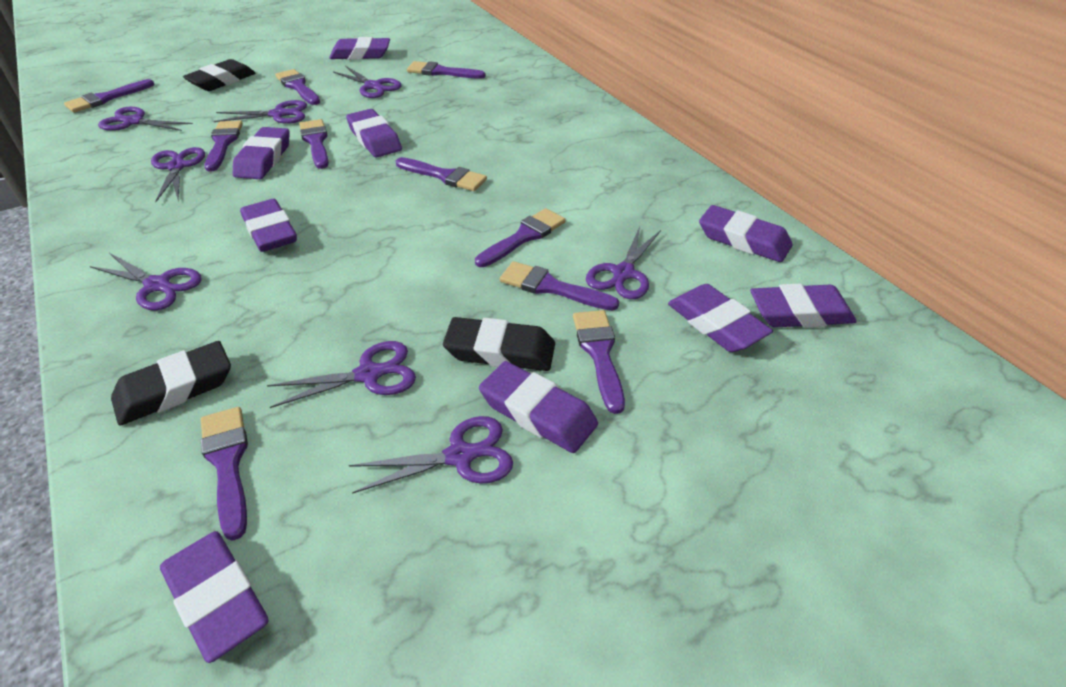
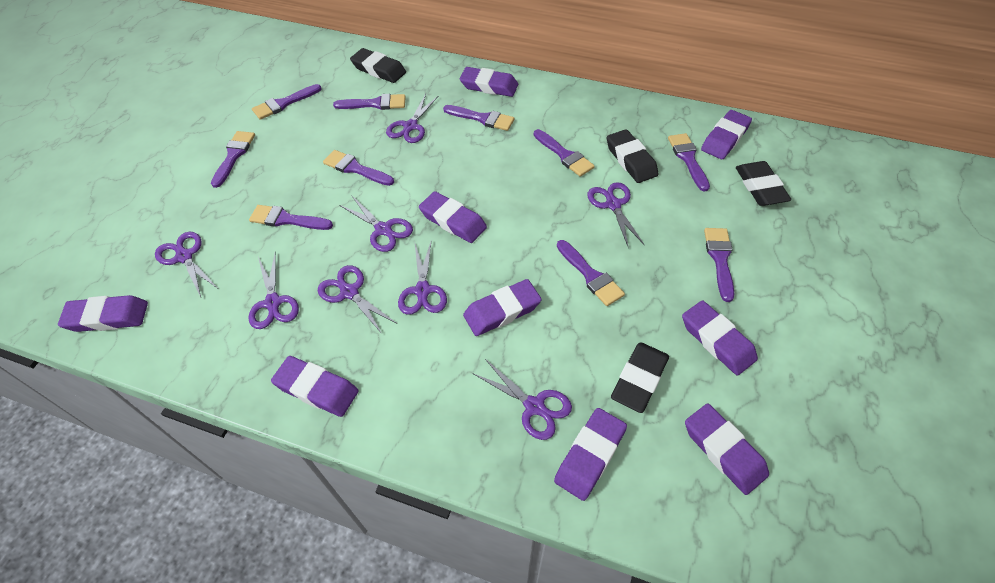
black eraser: [111,341,231,426] [183,59,256,91] [443,317,555,371] = 3 -> [350,48,406,83] [607,129,658,183] [611,342,669,413] [736,161,791,206] = 4

